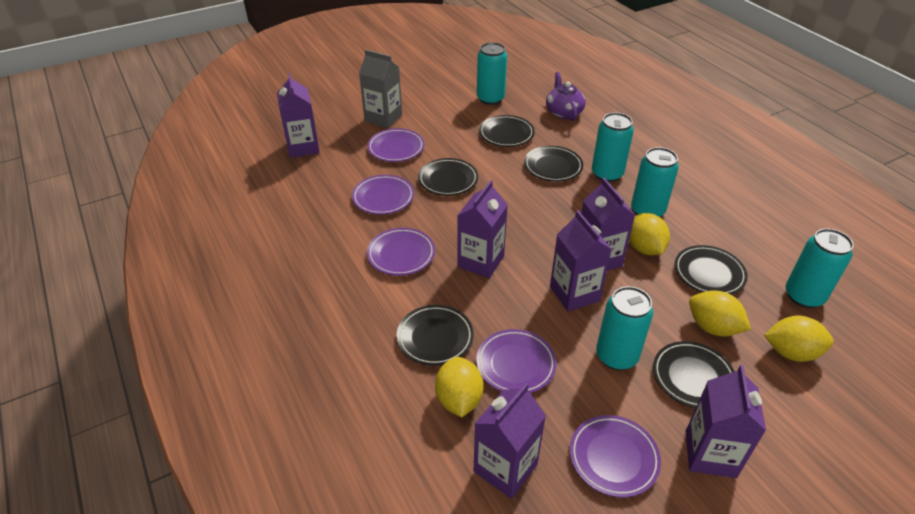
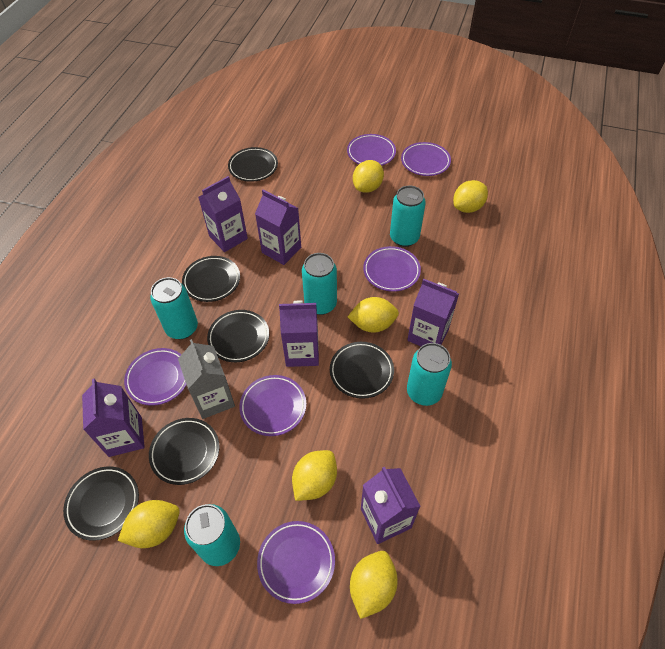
purple plate: [352,175,414,215] [367,128,424,162] [367,228,435,276] [476,329,556,393] [570,415,661,498] = 5 -> [124,348,187,406] [239,375,306,436] [257,521,335,604] [347,134,396,166] [363,246,421,292] [401,142,451,176] = 6
purple teapot: [546,72,586,121] = 1 -> none = 0
yellow lemon: [435,357,484,417] [629,213,670,255] [689,290,751,336] [764,316,834,362] = 4 -> [118,500,180,548] [292,450,337,501] [348,297,399,333] [350,551,398,619] [353,160,384,193] [453,180,488,213] = 6

